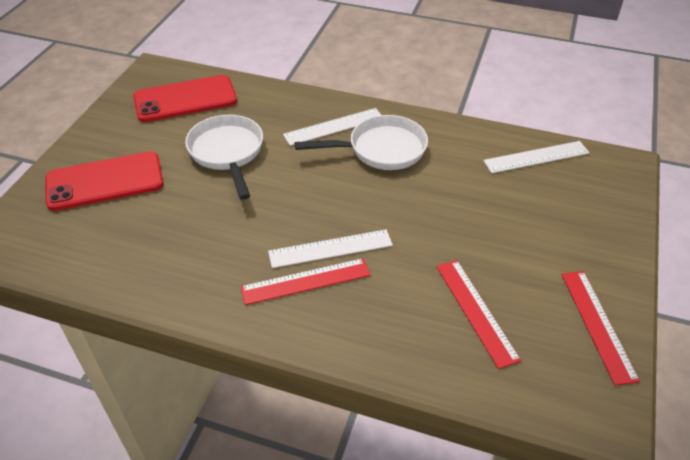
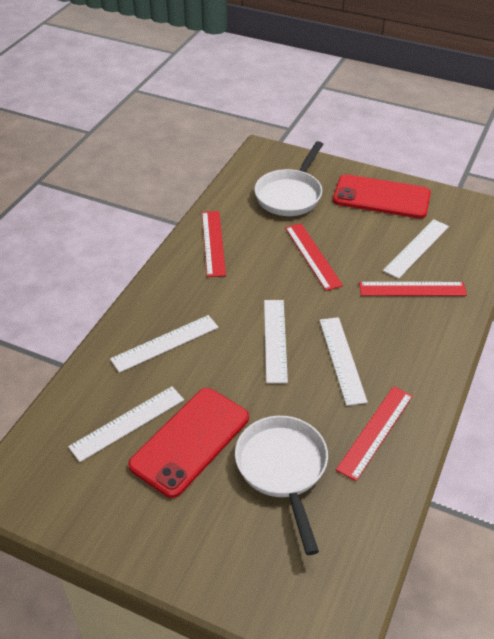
red ruler: [241,258,370,305] [437,260,521,369] [562,271,640,386] = 3 -> [202,211,226,277] [285,223,343,291] [336,386,413,481] [359,282,467,296] = 4
white ruler: [268,229,393,268] [283,108,381,146] [483,141,590,173] = 3 -> [68,386,184,462] [110,315,219,373] [264,300,288,383] [319,317,368,406] [383,219,449,279] = 5

